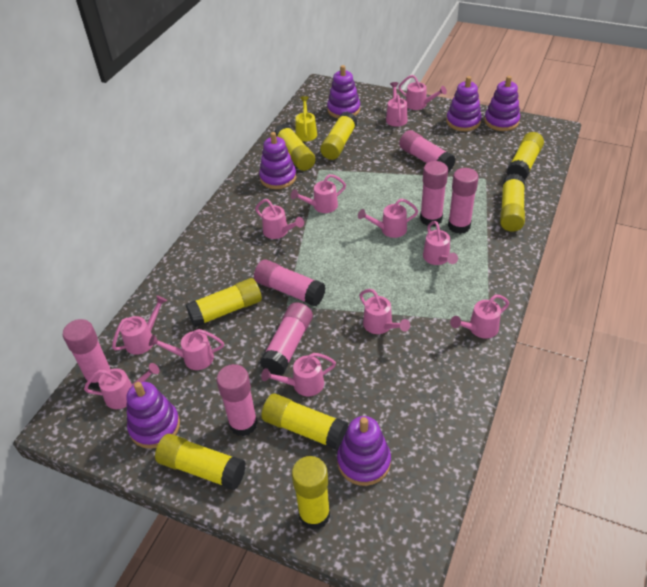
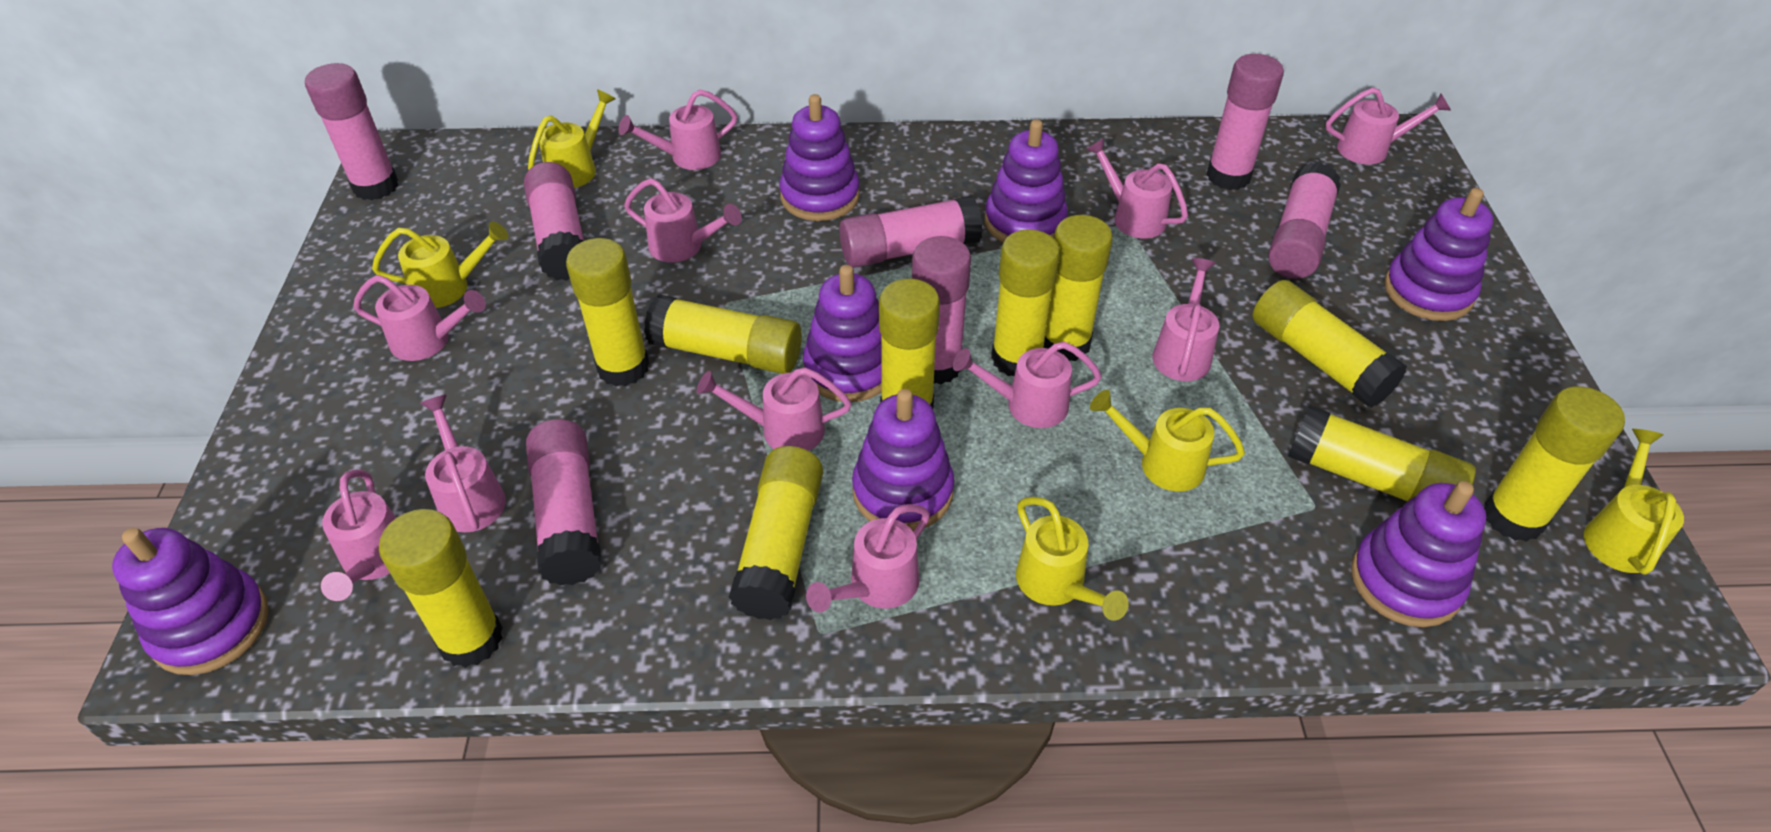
pink watering can: [84,363,159,409] [112,296,167,355] [149,329,224,370] [255,199,304,239] [261,353,336,396] [291,174,346,213] [358,198,418,238] [359,289,410,334] [386,82,407,127] [398,75,447,110] [423,221,458,265] [450,295,509,338] = 12 -> [321,469,396,601] [353,275,486,361] [420,395,506,532] [618,89,737,170] [624,178,742,263] [697,367,852,451] [806,504,930,613] [953,342,1102,428] [1086,138,1188,239] [1152,258,1219,381] [1326,88,1451,165] = 11
purple stacking toy: [126,382,180,449] [259,132,296,189] [327,65,360,118] [337,416,391,486] [446,76,482,131] [484,76,520,131] = 6 -> [112,528,269,675] [779,94,860,221] [803,265,882,402] [852,389,954,531] [985,119,1068,243] [1351,481,1486,627] [1384,188,1493,321] = 7
yellow glue stick: [155,434,246,490] [186,278,262,327] [261,393,348,450] [275,124,315,171] [292,456,330,530] [320,112,358,160] [500,174,525,232] [507,132,544,180] = 8 -> [379,509,503,668] [566,238,650,387] [644,294,802,374] [729,446,823,620] [879,278,940,409] [991,229,1060,376] [1044,215,1113,361] [1252,280,1407,408] [1288,405,1476,502] [1484,386,1625,542] = 10
yellow watering can: [295,96,317,141] = 1 -> [372,222,509,308] [528,89,616,188] [1016,497,1129,621] [1090,390,1245,492] [1584,429,1684,575] = 5

